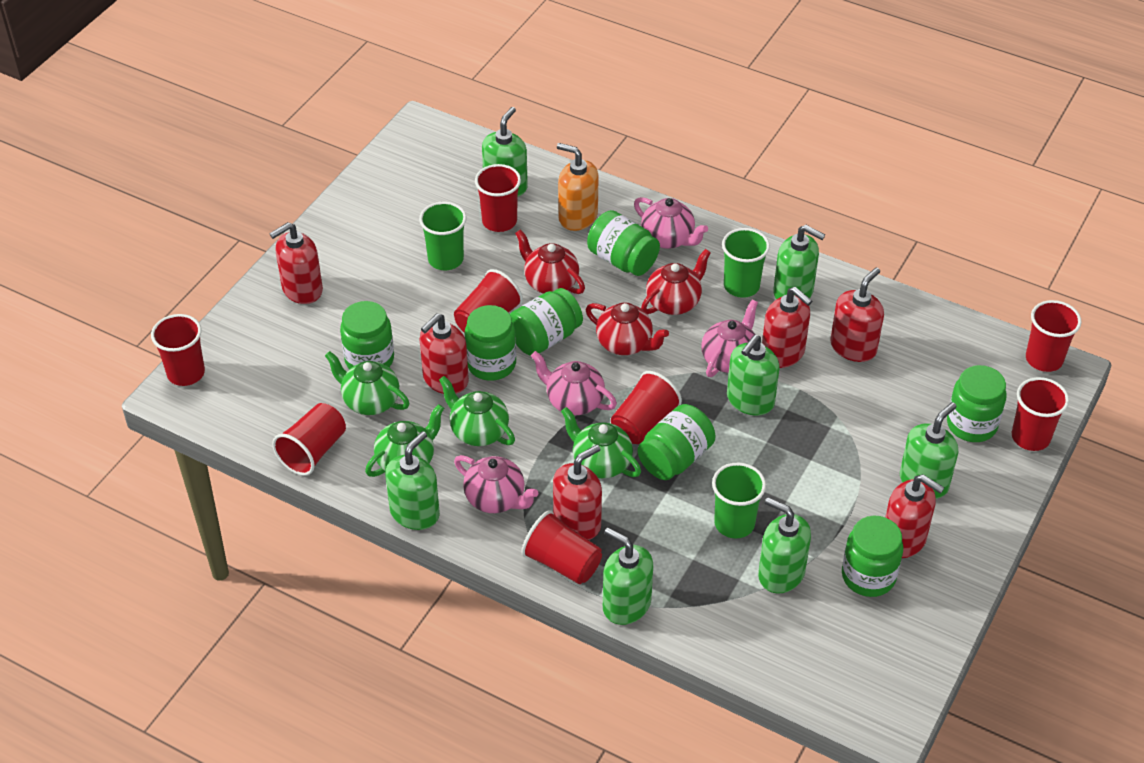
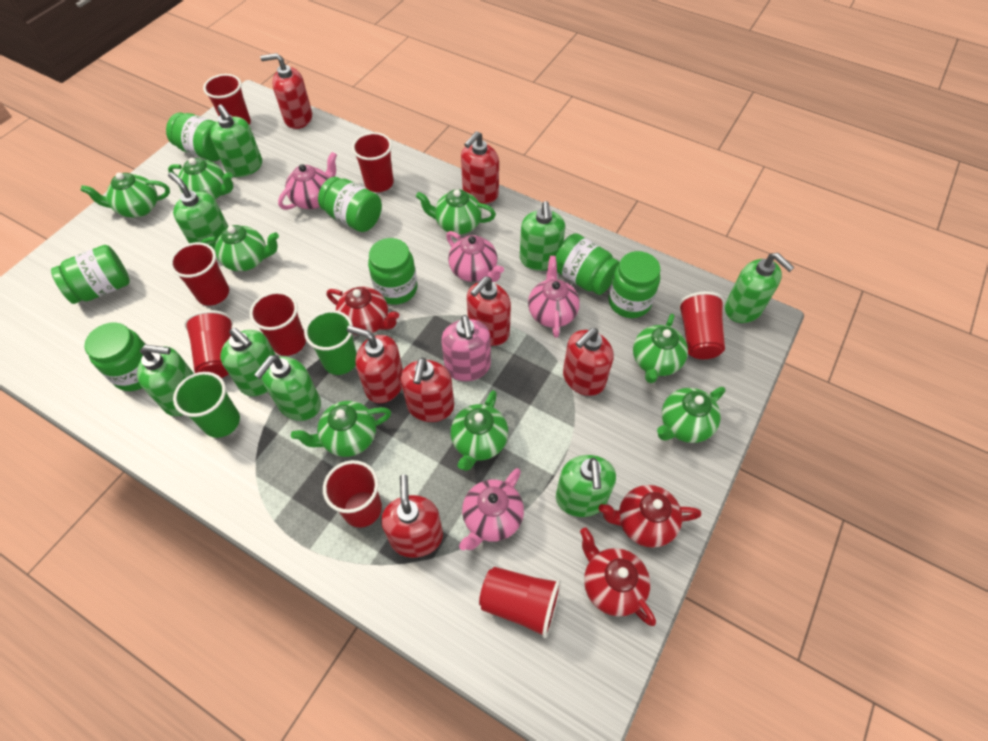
green cup: [419,202,467,270] [712,463,766,538] [722,228,770,298] = 3 -> [173,372,240,438] [304,310,357,375] = 2
green soap dispenser: [385,431,440,530] [482,107,528,197] [603,528,653,625] [727,335,780,416] [758,497,811,593] [773,225,825,299] [900,402,958,499] = 7 -> [137,345,194,416] [168,172,229,250] [210,105,262,177] [220,328,276,396] [254,355,321,421] [520,201,565,271] [556,455,616,517] [725,253,794,323] = 8
green teapot: [325,351,409,415] [365,404,444,477] [439,376,515,446] [561,407,641,478] = 4 -> [81,173,170,217] [168,158,233,200] [201,225,279,271] [291,401,391,457] [416,189,496,235] [451,390,508,471] [633,314,688,383] [657,387,725,443] = 8
orange soap dispenser: [557,143,599,231] = 1 -> none = 0
pink soap dispenser: none = 0 -> [441,315,491,381] = 1
red soap dispenser: [269,222,323,304] [419,313,469,394] [553,445,602,540] [762,287,812,368] [830,267,884,362] [885,475,944,558] = 6 -> [260,53,312,129] [347,326,403,403] [381,474,443,558] [401,357,454,422] [461,131,499,204] [467,277,511,346] [563,328,614,396] = 7

